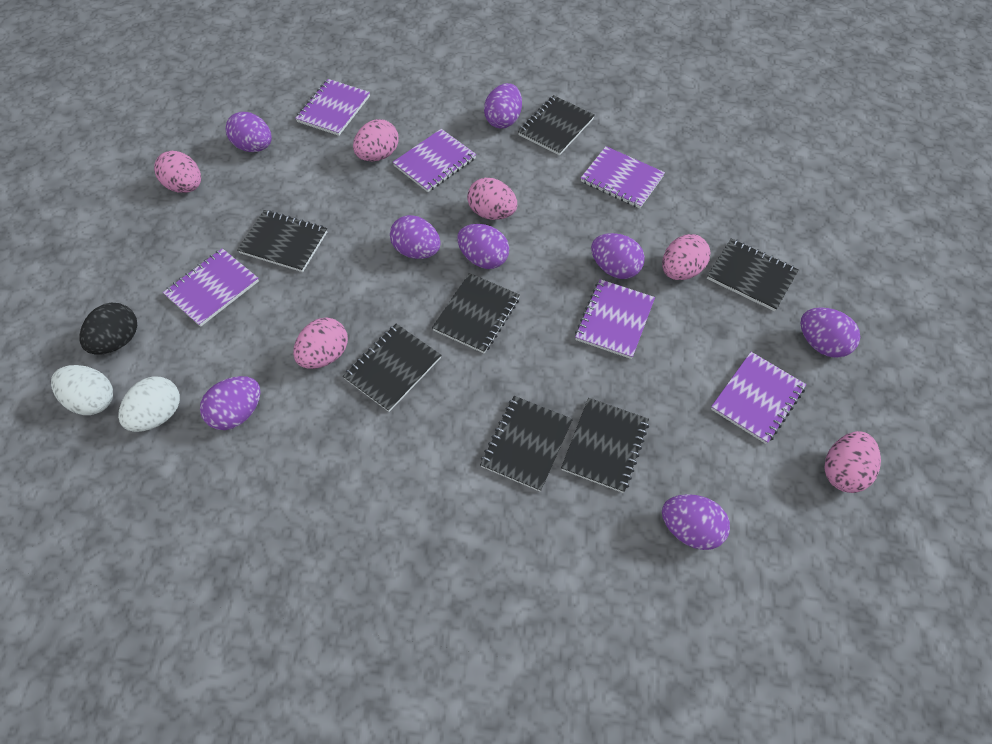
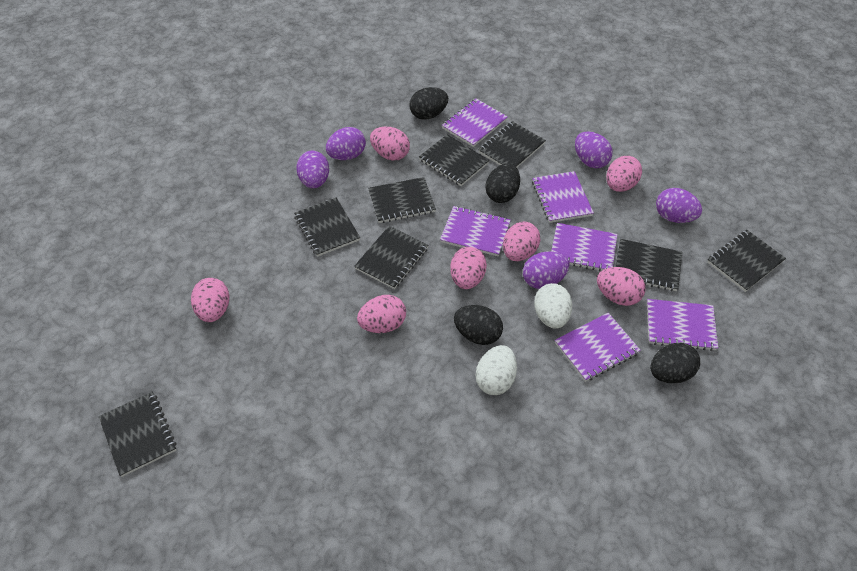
black egg: [79,303,137,355] = 1 -> [409,87,448,120] [454,305,503,345] [486,163,520,203] [650,343,700,383] = 4
black notebook: [237,210,327,272] [343,324,441,412] [432,273,520,353] [480,396,573,492] [518,95,595,156] [561,398,649,493] [707,238,799,311] = 7 -> [99,391,177,477] [294,198,360,257] [354,226,428,289] [368,177,436,223] [419,134,489,186] [478,121,546,168] [616,239,683,291] [707,230,786,292] = 8
pink egg: [154,151,201,193] [293,318,348,369] [353,119,398,161] [467,178,517,220] [662,234,710,280] [824,431,881,493] = 6 -> [191,278,230,322] [357,295,406,333] [370,127,410,161] [450,247,487,289] [503,222,541,261] [597,267,645,306] [606,156,642,192] = 7
purple egg: [200,376,261,430] [226,112,272,152] [390,215,441,259] [457,224,509,269] [484,83,522,128] [591,233,645,279] [662,494,730,550] [801,307,860,358] = 8 -> [296,151,329,188] [326,127,366,160] [523,251,570,289] [575,131,613,168] [656,188,702,223] = 5

